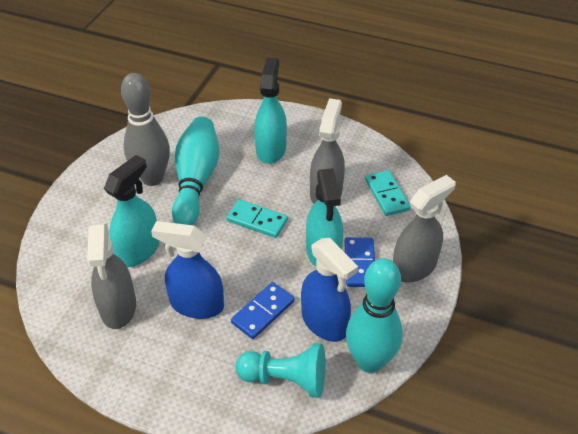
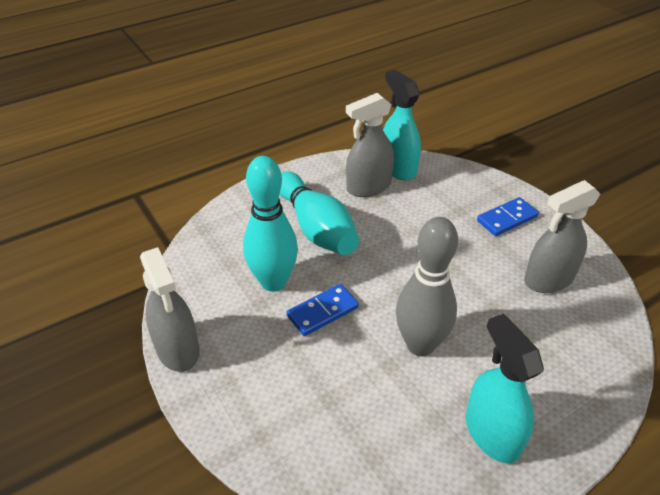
blue spray bottle: [151,221,224,319] [301,238,358,342] = 2 -> none = 0
turquoise domino: [226,199,288,238] [365,170,411,216] = 2 -> none = 0
turquoise pawn: [235,343,326,398] = 1 -> none = 0
turquoise spray bottle: [104,155,159,267] [254,57,287,164] [306,168,343,267] = 3 -> [383,70,421,180] [466,314,544,463] = 2

